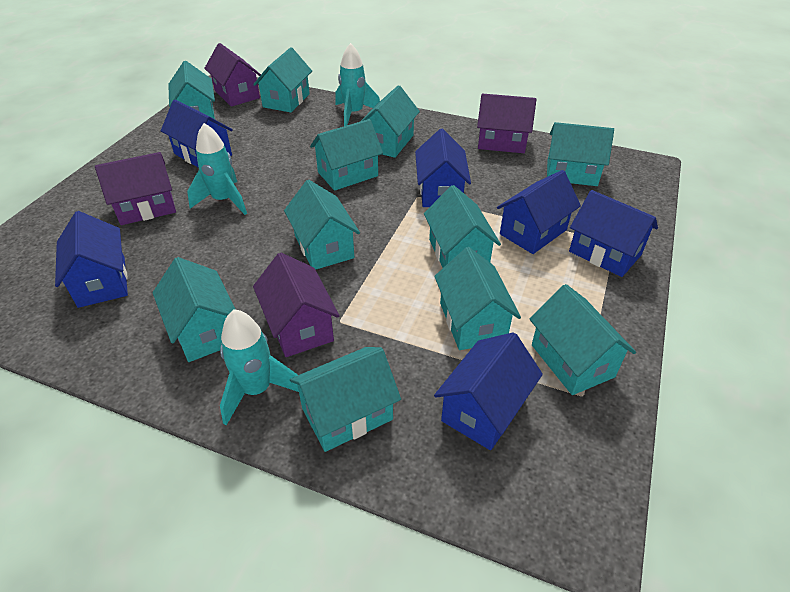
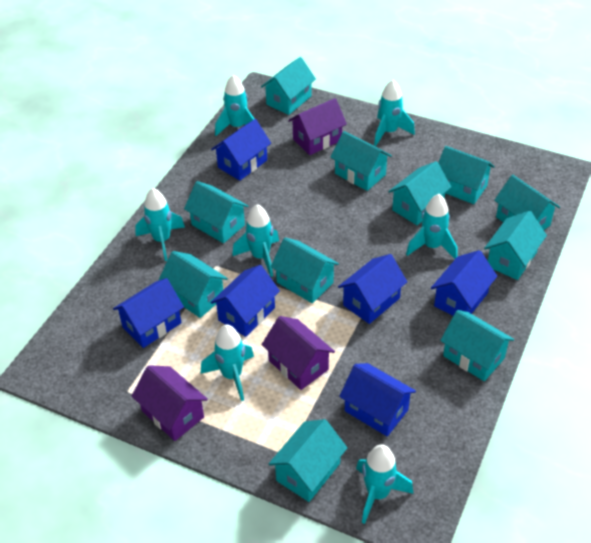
purple house: [95,152,176,225] [204,43,261,107] [253,253,340,357] [477,93,536,153] = 4 -> [132,365,208,441] [262,316,335,390] [288,98,347,155] = 3
turquoise rocket: [187,123,247,215] [220,309,299,425] [335,43,380,126] = 3 -> [135,188,185,261] [201,324,254,401] [215,75,254,136] [232,204,279,277] [356,444,413,524] [374,80,415,146] [406,194,458,259] = 7

